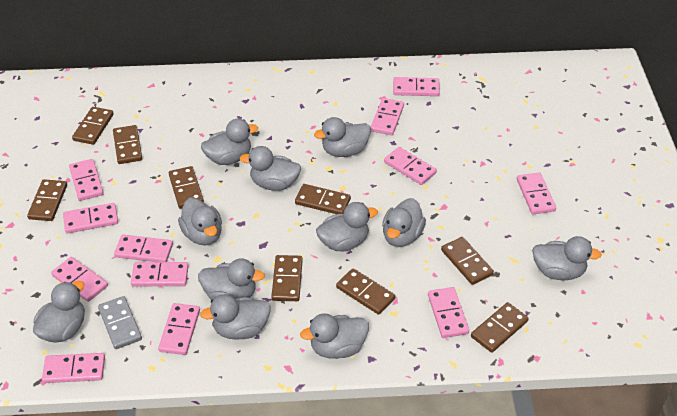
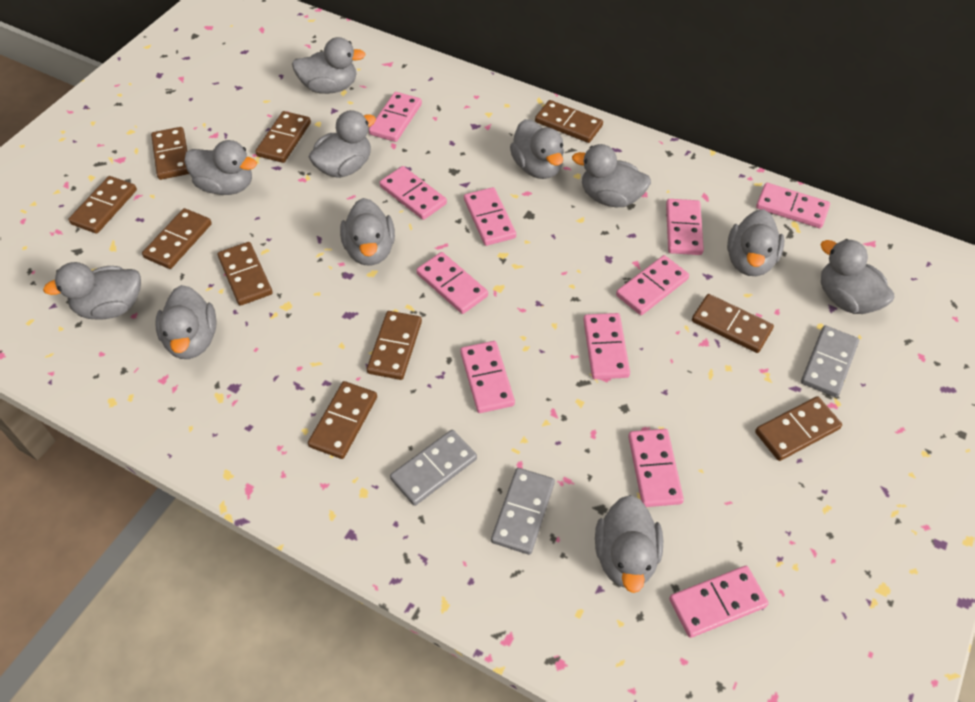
brown domino: [27,179,67,221] [72,107,114,145] [113,125,142,164] [169,166,204,209] [271,255,303,301] [295,184,351,214] [336,268,395,315] [441,237,494,285] [471,302,529,353] = 9 -> [68,176,137,234] [142,208,212,269] [151,127,189,180] [217,242,273,306] [255,111,311,163] [308,381,377,459] [367,311,422,380] [535,100,603,143] [692,294,774,353] [755,396,842,461] = 10
grey domino: [98,296,142,349] = 1 -> [390,430,477,506] [491,468,555,555] [801,325,859,397] = 3
pink domino: [42,353,105,383] [51,257,108,302] [63,203,118,234] [69,159,104,201] [114,235,173,262] [131,262,188,287] [158,303,200,355] [370,98,404,135] [384,147,437,185] [393,77,440,96] [428,287,469,338] [517,172,556,215] = 12 -> [369,92,422,142] [380,166,447,220] [416,252,488,314] [460,341,515,413] [464,187,516,246] [583,313,630,379] [616,255,689,315] [628,429,684,507] [666,199,704,255] [669,566,769,638] [756,183,830,228] = 11

